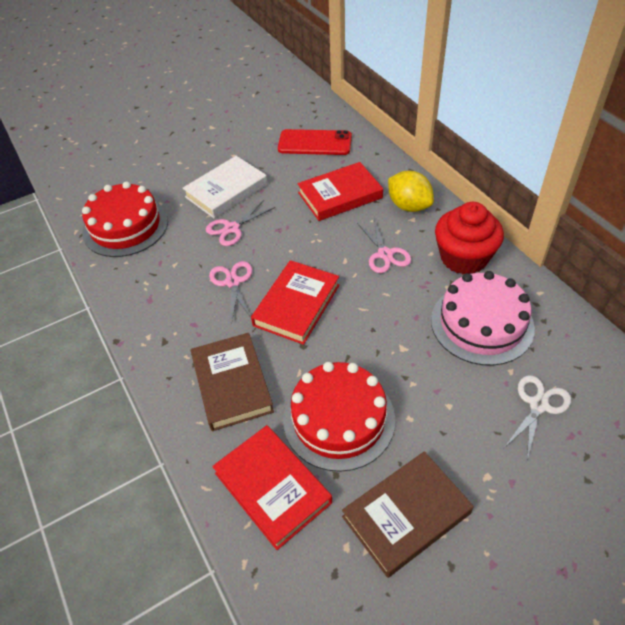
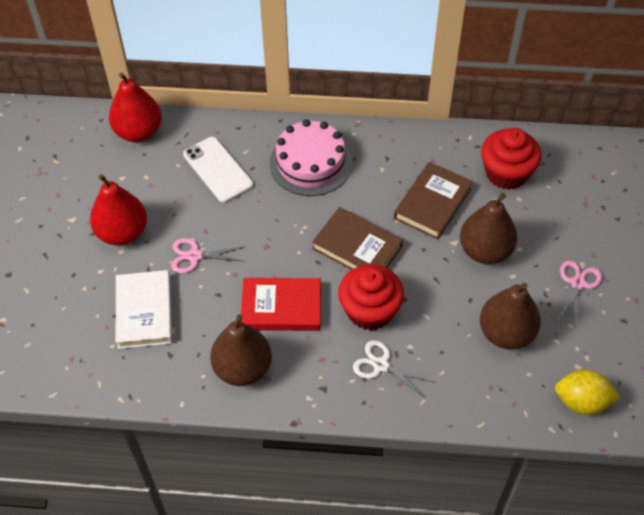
brown pear: none = 0 -> [210,314,272,386] [460,193,517,264] [480,283,541,350] = 3
pink scissors: [206,200,275,246] [209,261,252,320] [357,218,411,273] = 3 -> [171,238,245,273] [557,260,602,327] = 2
red book: [212,425,332,550] [251,260,339,345] [297,162,383,221] = 3 -> [240,278,321,331] = 1
red cake: [82,181,168,257] [283,362,395,472] = 2 -> none = 0
red cupcake: [435,202,504,274] = 1 -> [338,264,404,331] [481,128,541,190] = 2
red pear: none = 0 -> [90,174,147,246] [109,72,162,142] = 2
red phone: [278,129,352,155] = 1 -> none = 0
white phone: none = 0 -> [183,137,253,203] = 1

